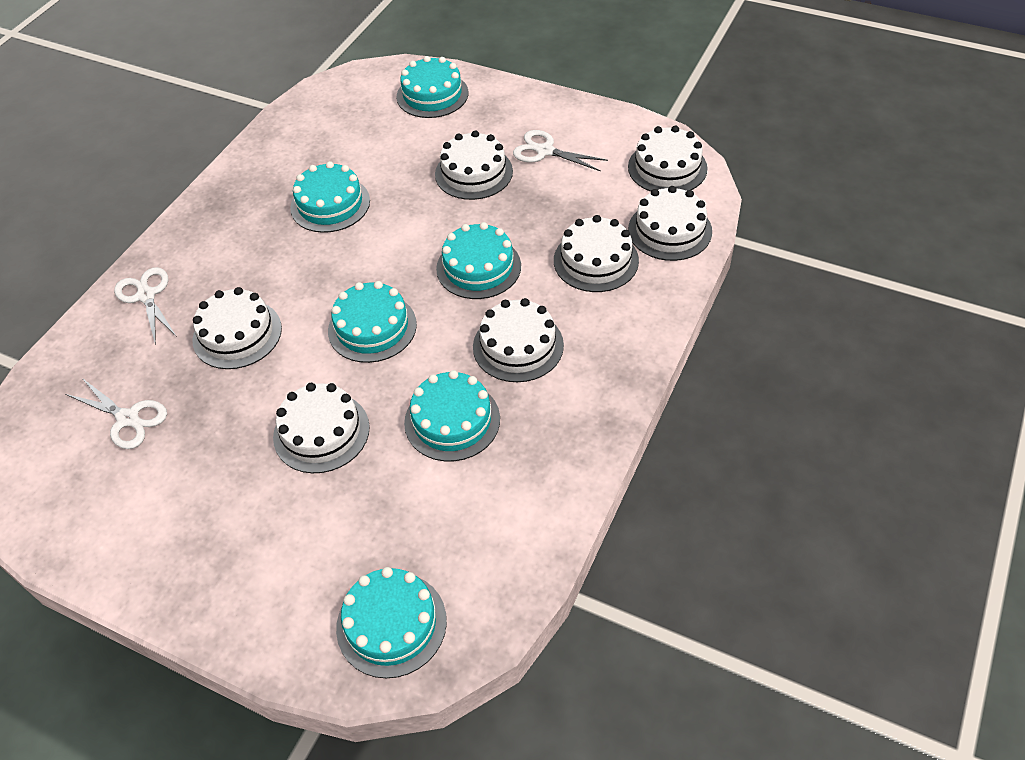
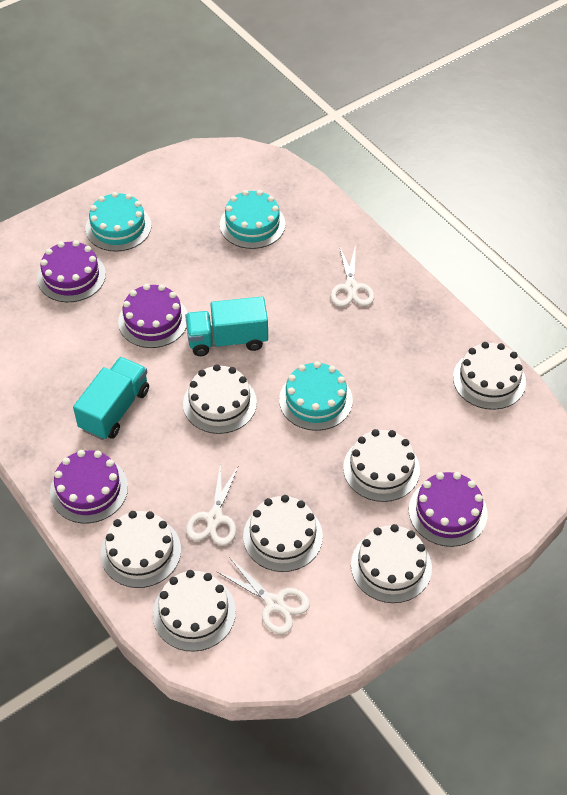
purple cake: none = 0 -> [37,240,106,302] [50,450,128,523] [118,284,187,348] [409,472,488,547] = 4
turquoise cake: [290,161,370,233] [328,281,417,363] [336,567,447,678] [397,56,468,118] [404,370,500,461] [436,222,521,299] = 6 -> [85,192,152,252] [220,190,286,249] [279,361,353,431] = 3
turquoise truck: none = 0 -> [73,357,149,440] [185,297,268,356] = 2

